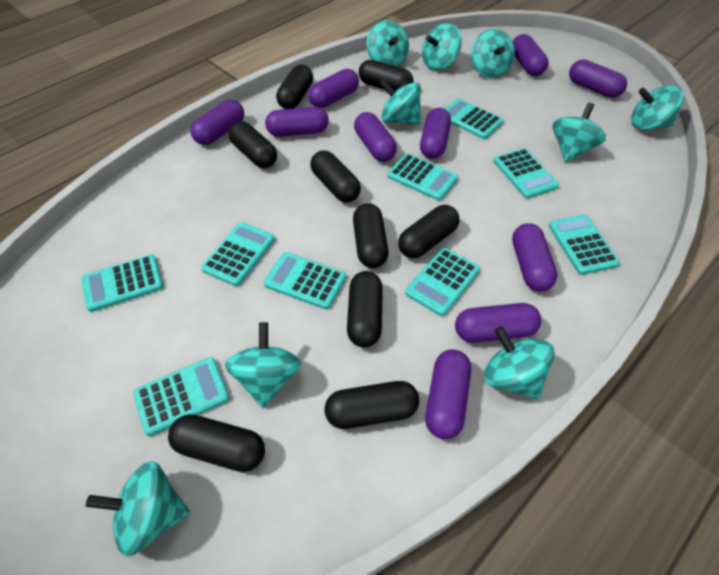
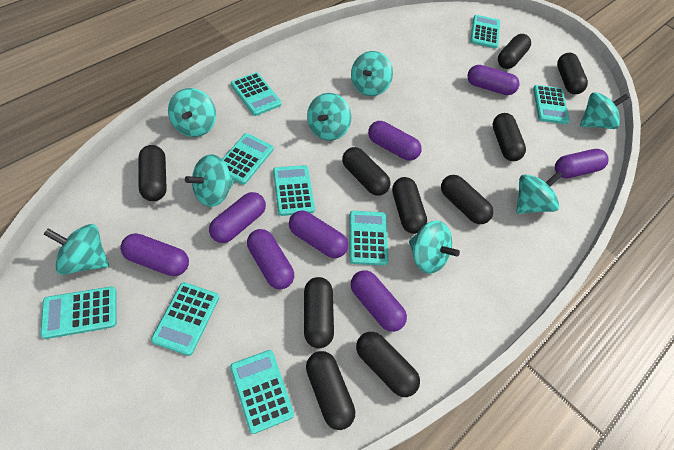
black capsule: [168,414,265,472] [228,121,277,168] [276,65,313,109] [310,150,361,202] [325,381,419,429] [347,271,383,347] [353,203,389,268] [359,60,413,92] [398,205,460,258] = 9 -> [139,145,167,201] [304,277,334,348] [306,351,355,430] [342,147,390,196] [356,332,420,397] [392,177,427,234] [441,175,493,224] [493,113,526,161] [498,34,531,69] [557,53,588,94] = 10
purple capsule: [191,100,244,145] [265,107,329,137] [308,69,359,108] [354,112,397,162] [420,108,451,159] [425,349,471,439] [455,303,541,343] [512,223,558,291] [513,34,548,76] [569,59,627,98] = 10 -> [120,233,189,276] [209,192,266,243] [247,229,294,289] [289,210,348,258] [351,270,407,332] [368,121,422,161] [467,65,520,95] [555,149,609,178] = 8
turquoise spinning top: [86,461,190,557] [225,322,301,408] [366,20,409,67] [379,79,421,125] [422,23,462,70] [471,29,515,78] [484,326,555,400] [553,103,606,162] [631,85,684,130] = 9 -> [44,224,109,275] [168,88,216,137] [185,154,234,207] [307,93,351,141] [351,51,393,96] [409,220,460,274] [516,171,562,214] [580,92,629,129] = 8

